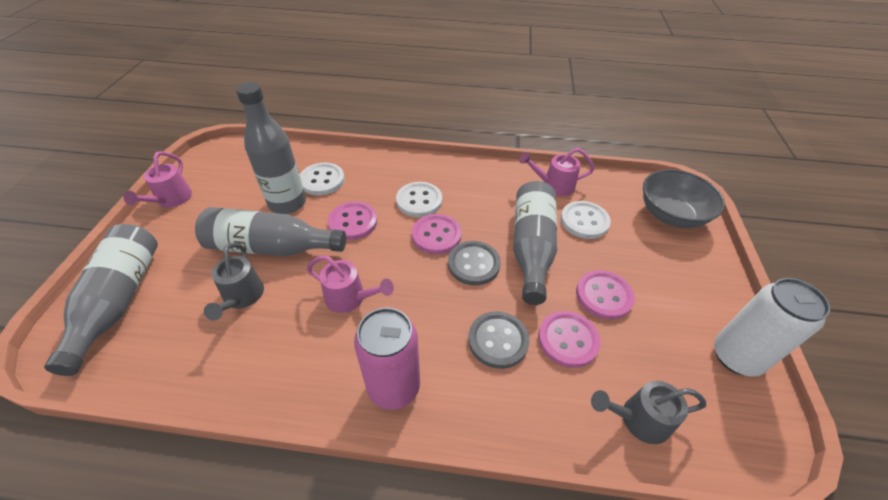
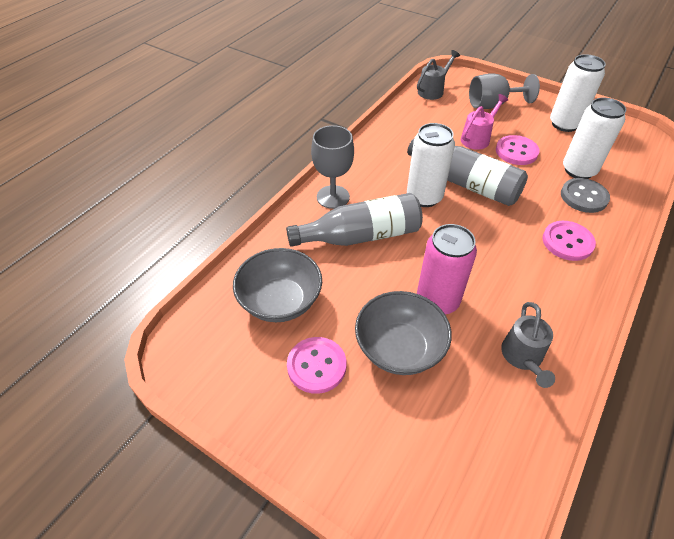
grey bottle: [44,224,158,376] [195,207,346,256] [236,82,306,214] [513,181,557,305] = 4 -> [286,193,423,247] [407,139,528,206] = 2
grey bowl: [643,169,725,228] = 1 -> [233,248,322,322] [355,291,452,375] = 2
grey button: [448,241,501,286] [468,311,529,369] = 2 -> [561,178,610,213] = 1
grey goblet: none = 0 -> [311,125,354,209] [469,73,540,109] = 2
pink button: [328,201,377,240] [412,214,462,254] [538,311,601,368] [576,270,635,320] = 4 -> [287,337,346,394] [496,135,539,165] [543,221,596,261] = 3
pink watering can: [123,151,192,207] [307,255,394,313] [519,148,594,196] = 3 -> [461,94,509,150] = 1
white button: [300,163,345,196] [396,182,442,217] [561,201,611,239] = 3 -> none = 0
white can: [714,278,830,377] = 1 -> [407,123,455,207] [550,54,606,132] [563,98,626,179] = 3

